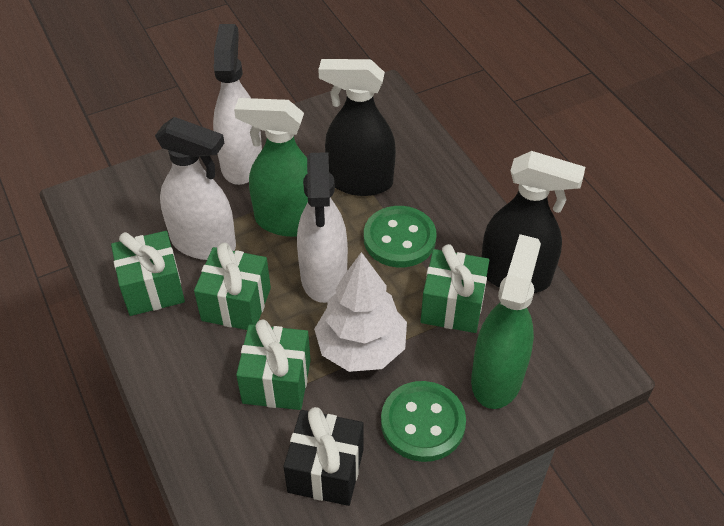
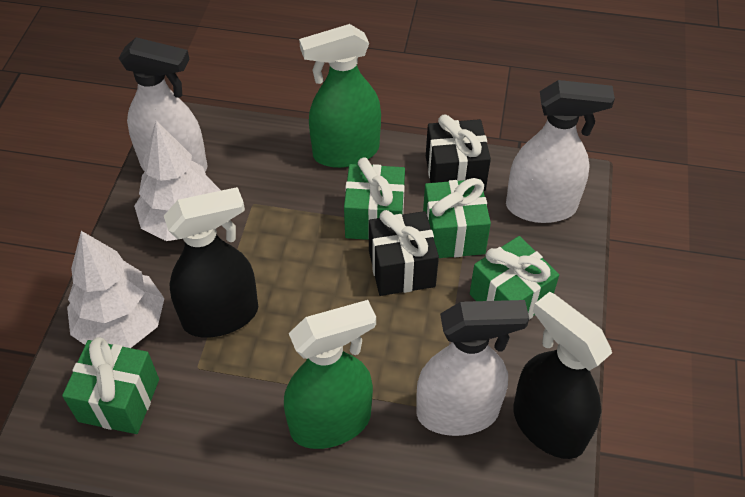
black gift: [283,407,364,506] = 1 -> [369,210,439,296] [426,114,491,191] = 2
green button: [364,206,437,268] [381,381,466,462] = 2 -> none = 0
white tree: [314,252,407,372] = 1 -> [67,231,165,348] [134,121,221,241] = 2

